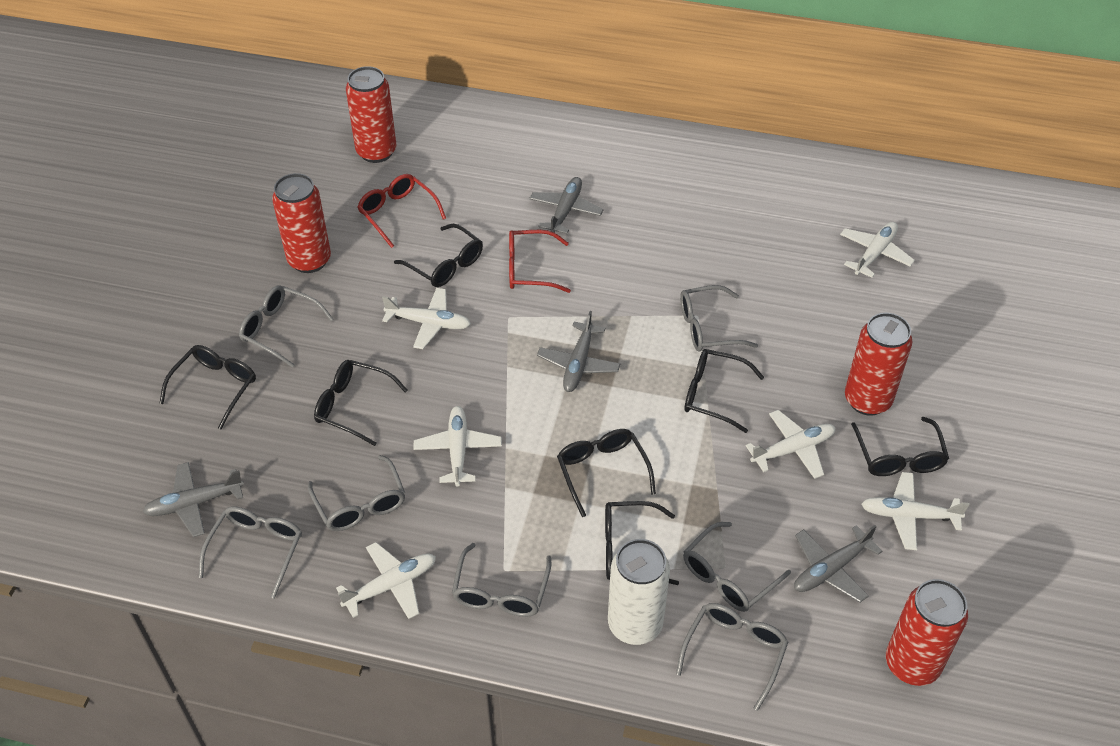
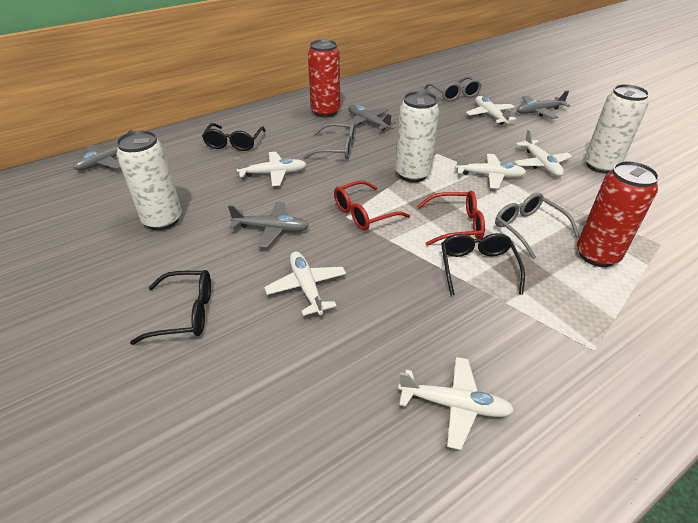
black glasses: [159,345,256,429] [314,360,408,446] [394,224,483,287] [557,429,656,517] [605,501,679,585] [684,349,764,433] [851,417,949,476] = 7 -> [130,270,211,345] [202,123,266,151] [441,233,525,296] = 3
grey glasses: [199,506,302,599] [239,285,334,368] [308,455,405,531] [452,543,551,617] [676,603,788,711] [680,285,758,352] [683,522,791,612] = 7 -> [303,122,356,159] [424,76,482,101] [495,193,579,259] = 3
red can: [272,173,331,273] [346,66,396,163] [845,313,913,416] [886,579,968,686] = 4 -> [308,39,340,118] [577,161,659,267] = 2
white can: [608,539,670,645] = 1 -> [116,130,182,230] [395,91,439,182] [585,84,649,174] = 3

